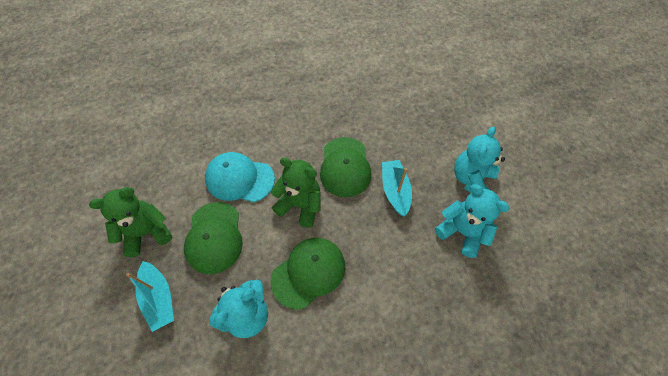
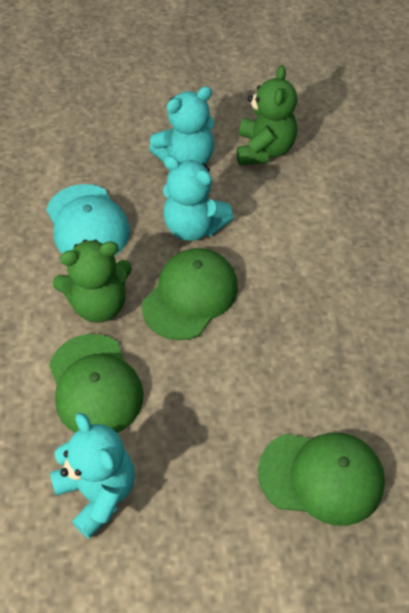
turquoise boat: [126,261,174,332] [382,160,412,217] = 2 -> none = 0

